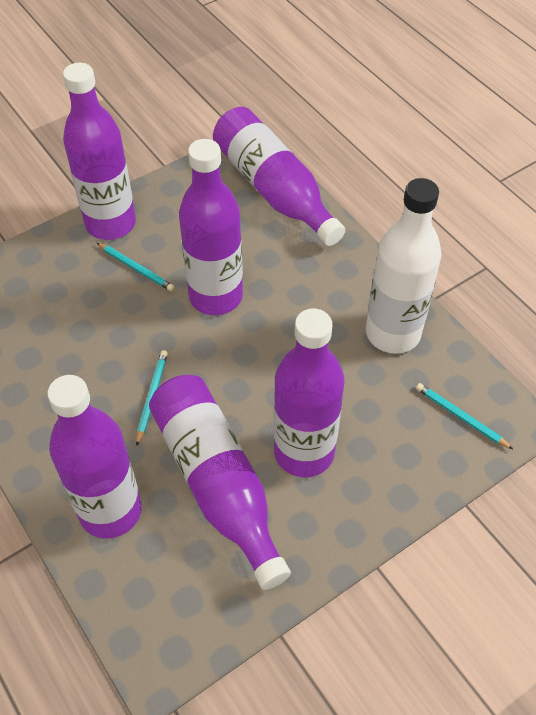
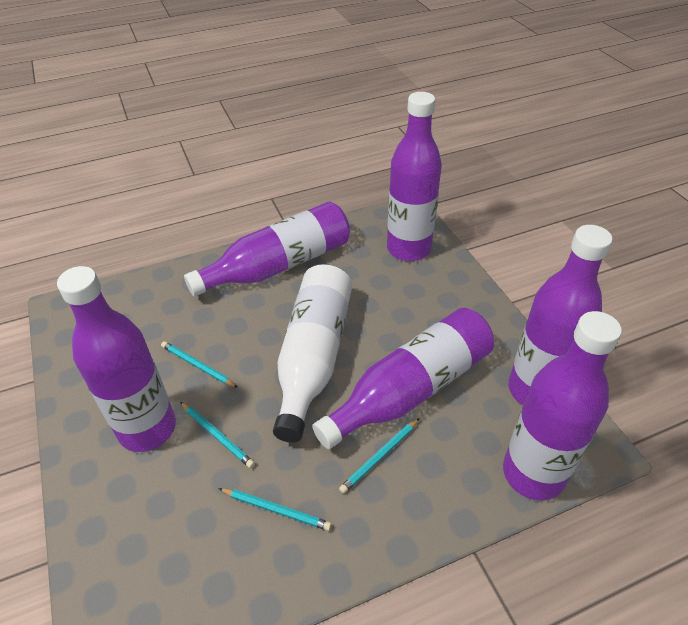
turquoise pencil: [97,243,174,291] [136,350,168,446] [416,383,513,449] = 3 -> [161,341,238,388] [180,402,255,468] [218,488,332,531] [339,418,419,494] = 4

